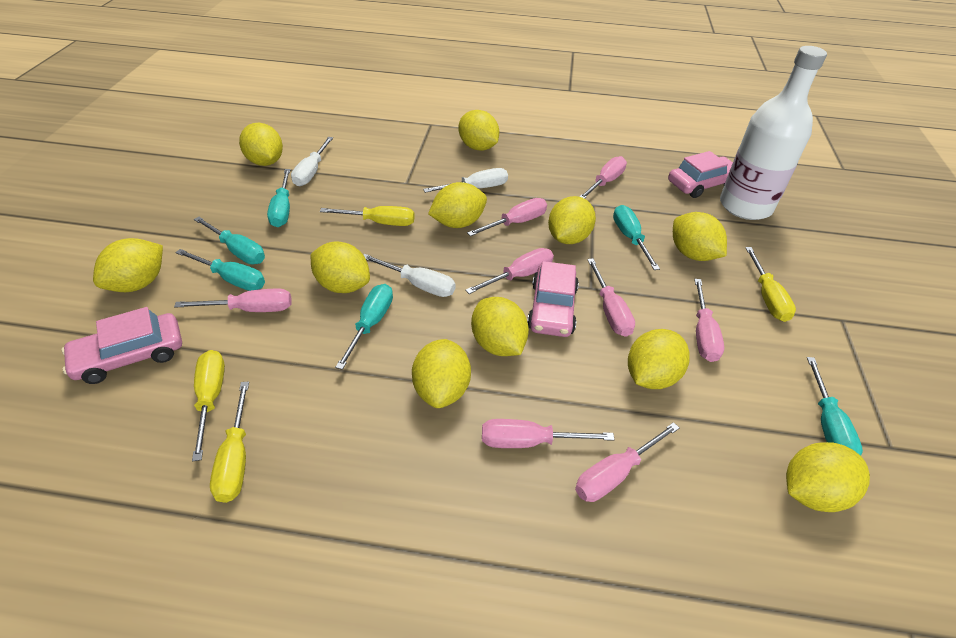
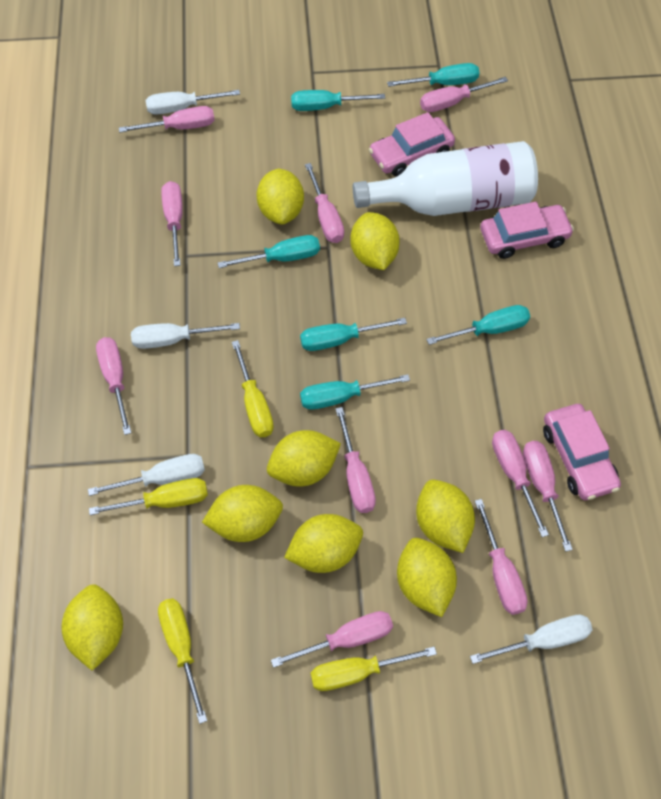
pink screwdriver: [174,289,291,312] [465,248,554,294] [467,198,547,236] [482,419,614,448] [575,422,679,502] [579,156,627,199] [587,258,635,337] [694,279,724,362] = 8 -> [96,337,131,435] [119,106,215,133] [161,181,183,266] [271,611,393,668] [305,163,344,243] [335,407,376,513] [420,77,508,112] [475,499,528,615] [492,430,549,537] [523,441,573,552] = 10
white screwdriver: [291,137,333,186] [364,254,455,297] [423,168,508,193] = 3 -> [88,454,205,496] [131,323,240,349] [146,90,240,115] [470,615,593,664] = 4
yellow lemon: [93,238,163,292] [239,123,283,166] [311,242,370,293] [412,339,471,408] [428,182,487,228] [458,110,499,151] [471,297,529,356] [548,196,596,244] [628,329,690,389] [673,212,727,261] [786,442,870,512] = 11 -> [61,584,123,671] [202,485,283,542] [256,169,304,225] [267,430,341,487] [284,514,363,573] [350,212,400,270] [397,538,457,617] [416,479,475,553] = 8

